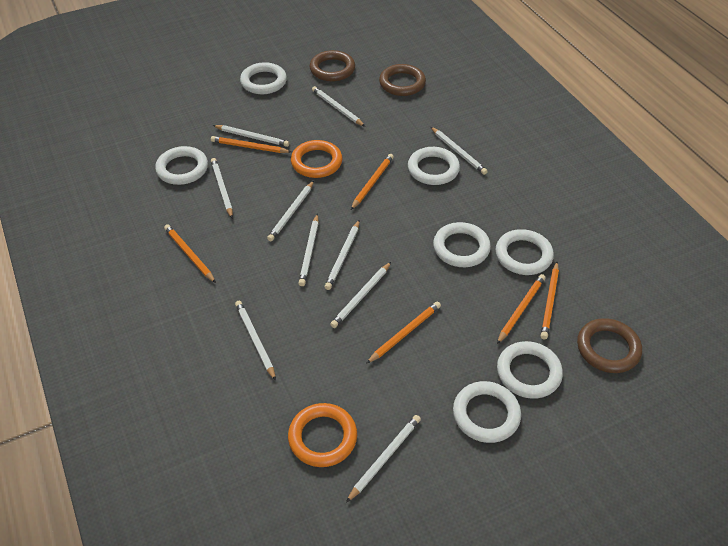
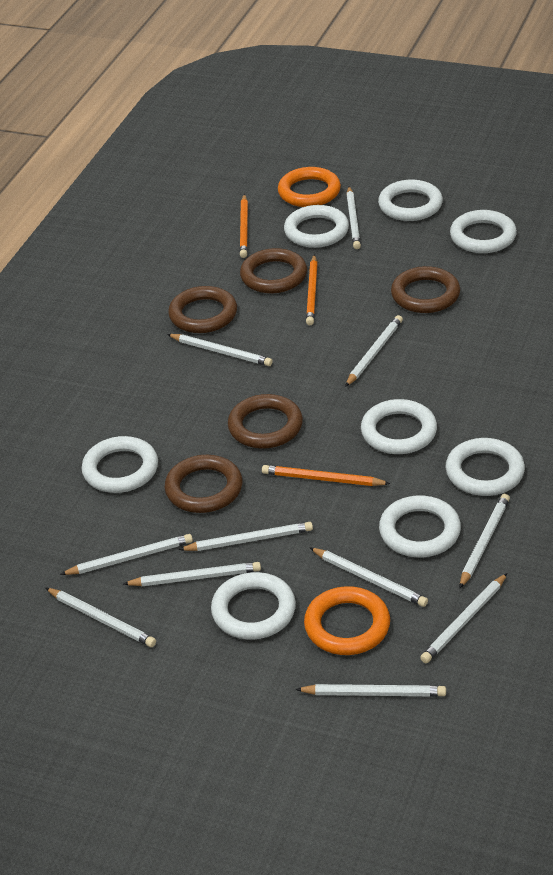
brown ring: [310,50,355,81] [379,64,426,96] [577,318,642,373] = 3 -> [165,455,242,513] [168,286,237,333] [228,394,303,449] [240,248,307,293] [391,266,460,313] = 5
orange pencil: [164,224,216,283] [211,136,291,153] [351,154,394,210] [366,301,441,364] [497,274,545,344] [541,262,559,339] = 6 -> [240,194,248,258] [262,465,391,486] [306,254,318,325] = 3
white pencil: [211,158,233,218] [213,125,289,147] [235,301,276,381] [267,181,314,241] [298,214,319,286] [312,86,365,127] [324,220,360,290] [330,262,391,328] [346,415,421,503] [431,127,488,175] = 10 -> [46,588,156,647] [60,534,193,575] [123,562,261,586] [167,334,273,366] [178,522,313,551] [295,684,446,697] [310,548,428,607] [345,315,403,387] [346,187,361,249] [420,573,507,663] [460,494,510,588] = 11
white ring: [155,146,208,185] [240,62,287,94] [408,147,460,185] [433,222,491,267] [453,381,521,443] [496,229,554,275] [497,341,563,399] = 7 -> [82,436,158,493] [211,572,296,639] [284,205,349,248] [361,399,437,454] [378,180,443,221] [379,495,461,557] [446,438,525,496] [450,210,517,253] = 8

